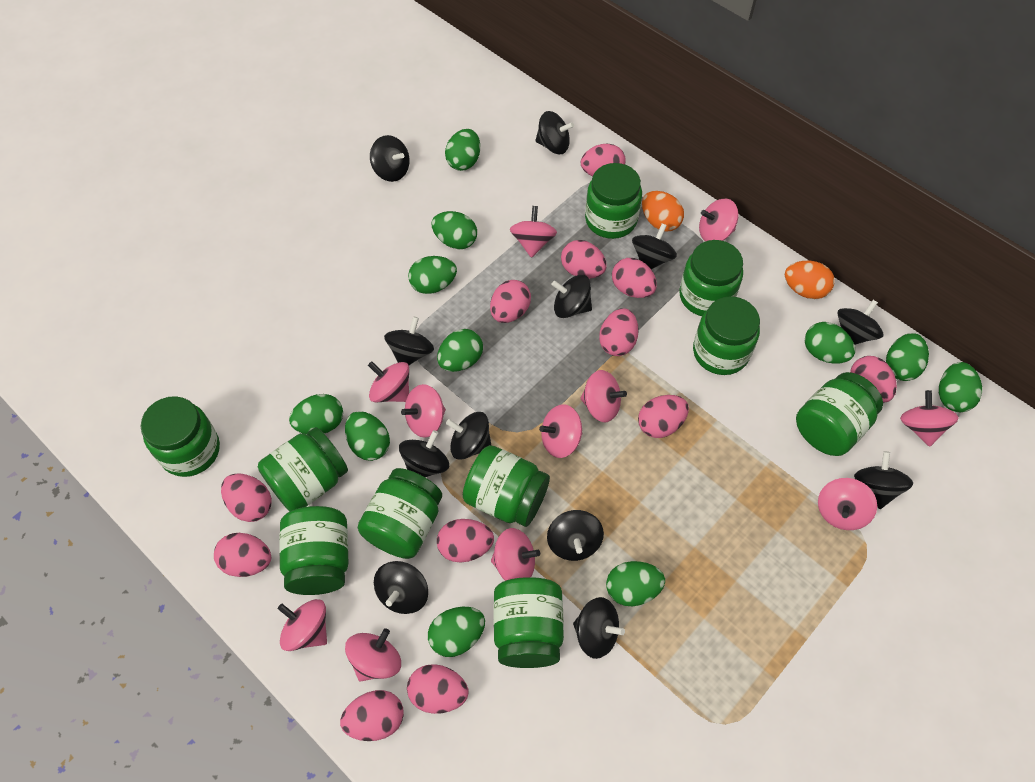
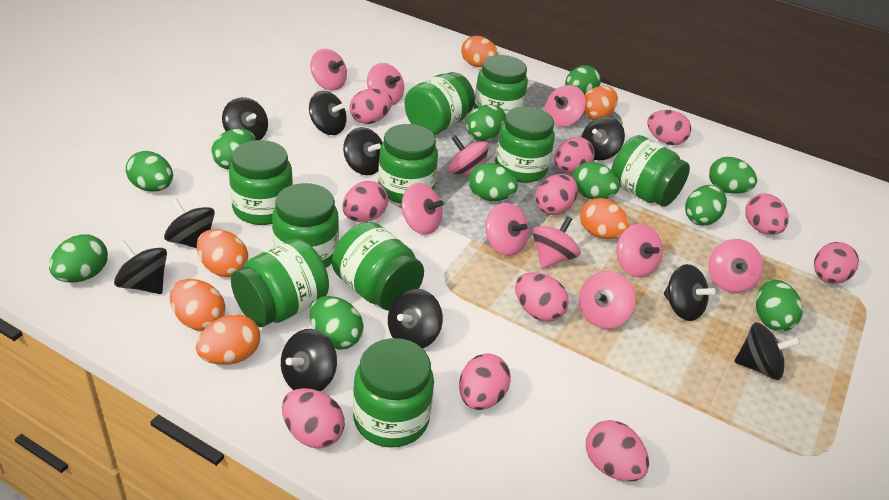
black spinning top: [370,135,410,182] [374,561,428,614] [384,317,434,365] [399,430,449,477] [446,412,492,460] [535,111,574,154] [547,510,604,561] [552,275,592,318] [573,597,625,659] [632,223,677,269] [837,300,884,345] [854,451,913,509] = 12 -> [114,241,167,294] [164,198,215,248] [222,97,268,140] [281,329,337,391] [309,91,347,135] [343,127,383,175] [388,289,443,349] [582,117,625,160] [664,264,715,321] [734,322,800,380] = 10
orange egg: [642,191,684,232] [785,261,835,299] = 2 -> [170,279,225,331] [196,314,260,365] [197,229,248,277] [461,36,498,67] [580,198,629,239] [583,86,618,120] = 6
pink egg: [214,533,271,577] [221,473,272,522] [340,690,404,741] [407,664,469,714] [437,519,494,563] [490,280,531,323] [561,240,607,279] [581,144,626,176] [599,308,639,356] [612,258,657,298] [638,395,689,438] [850,356,897,403] = 12 -> [282,388,345,449] [342,181,388,222] [350,88,392,124] [459,353,511,410] [515,272,569,322] [535,174,578,215] [555,137,595,173] [586,420,649,482] [647,110,691,145] [745,193,789,235] [814,242,859,284] = 11
pink spinning top: [278,599,327,651] [345,628,401,682] [368,361,409,402] [401,384,446,438] [491,528,540,581] [510,206,557,258] [539,404,582,458] [580,370,627,422] [699,199,739,241] [818,478,877,530] [900,390,959,447] = 11 -> [310,49,347,90] [367,63,404,105] [402,183,444,235] [448,136,489,176] [485,203,529,256] [532,216,581,268] [545,85,586,127] [579,271,635,328] [617,224,663,278] [708,239,763,293] = 10

